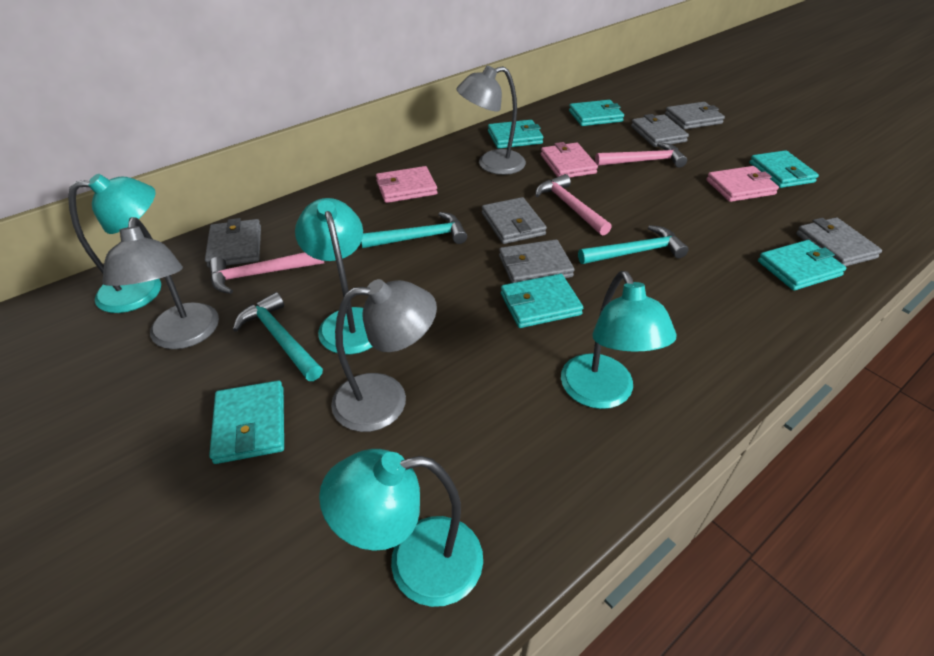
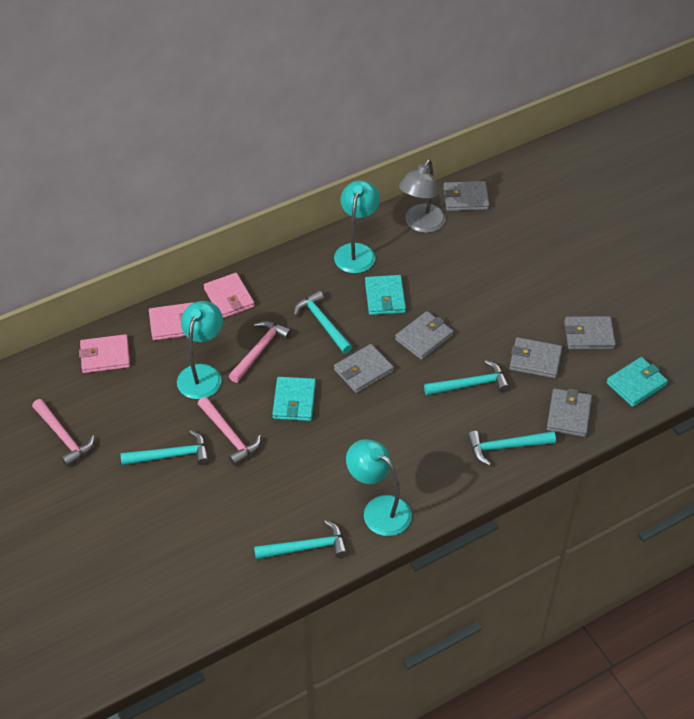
grey lamp: [102,217,219,349] [331,279,437,432] [456,66,526,175] = 3 -> [399,159,446,233] = 1
turquoise hammer: [233,292,323,381] [361,212,467,248] [578,225,689,264] = 3 -> [120,430,209,465] [254,520,348,560] [294,291,352,354] [424,360,510,396] [467,431,556,466] = 5
turquoise lamp: [68,174,161,313] [295,198,372,355] [319,449,483,607] [561,271,677,409] = 4 -> [177,301,223,399] [334,180,380,273] [346,439,412,536] = 3
turquoise wallet: [209,380,284,464] [488,120,543,149] [501,274,583,328] [569,100,624,126] [749,150,819,188] [758,240,846,290] = 6 -> [272,377,316,421] [365,275,406,315] [606,357,668,407] = 3

